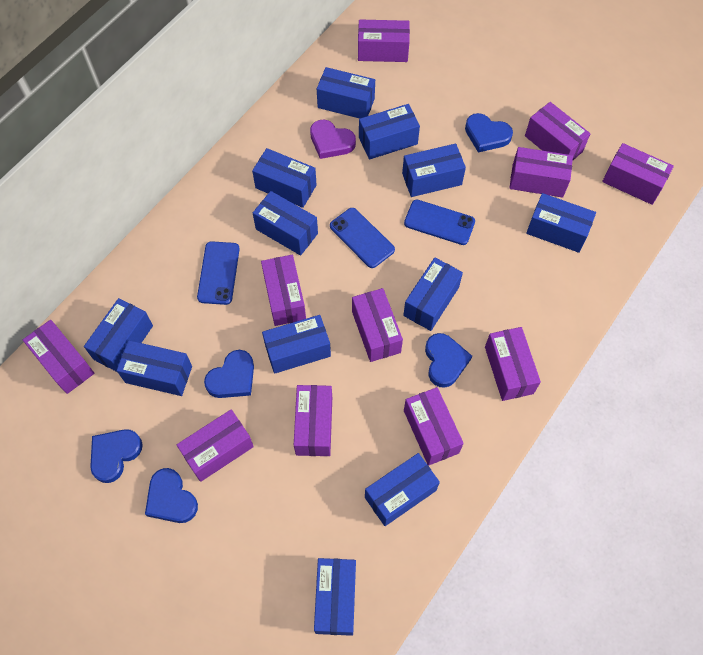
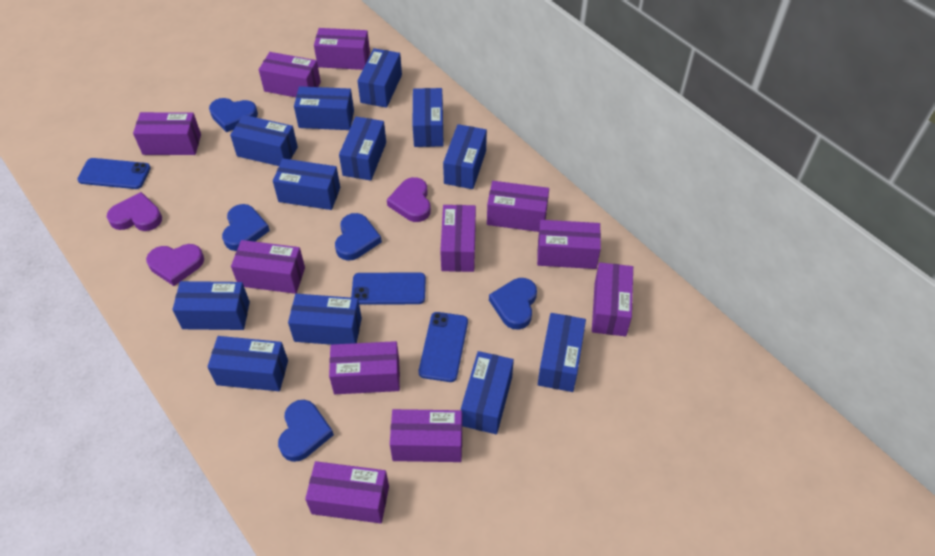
purple heart: [310,120,356,159] = 1 -> [107,192,162,231] [146,244,204,286] [387,177,431,222] = 3

